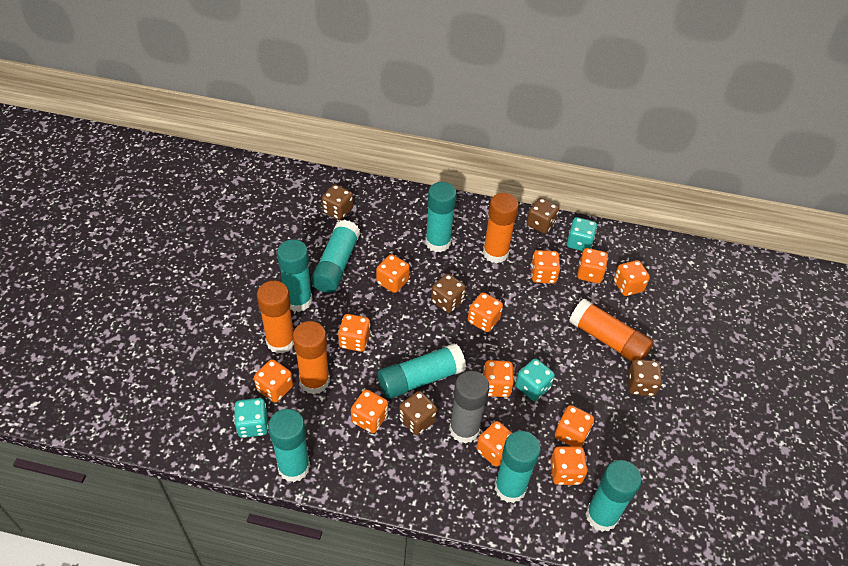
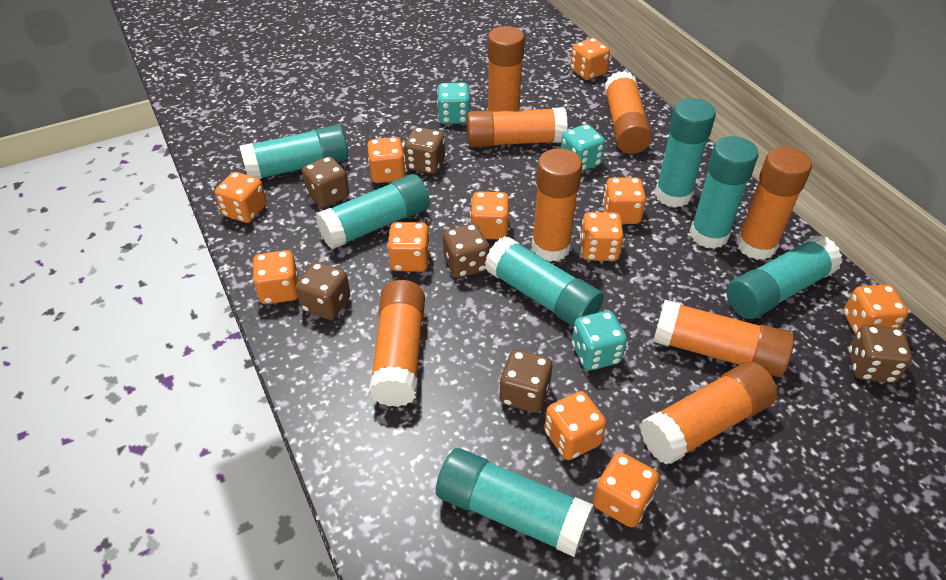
brown dice: [322,184,353,220] [399,391,437,435] [431,274,466,313] [527,198,559,234] [627,359,662,396] = 5 -> [295,262,350,320] [302,156,349,208] [404,127,445,174] [443,224,489,278] [499,350,552,413] [849,325,912,383] = 6
grey glue stick: [449,371,489,444] = 1 -> none = 0
orange dice: [254,359,293,403] [338,314,370,352] [351,390,388,433] [376,254,410,293] [468,292,503,332] [476,421,512,467] [483,360,514,397] [531,250,560,284] [550,446,587,485] [555,405,594,447] [577,248,608,283] [614,260,650,296] = 12 -> [215,172,267,223] [252,250,298,304] [367,137,406,183] [387,222,430,272] [470,191,509,240] [544,391,607,460] [570,38,610,80] [580,212,624,261] [593,452,659,527] [603,177,646,224] [843,284,908,335] = 11
orange glue stick: [257,281,294,354] [293,321,330,395] [483,193,519,263] [569,299,654,362] = 4 -> [369,280,425,407] [467,107,568,147] [487,26,525,111] [532,148,582,262] [604,71,652,154] [640,362,777,465] [653,300,794,377] [736,147,812,260] = 8

